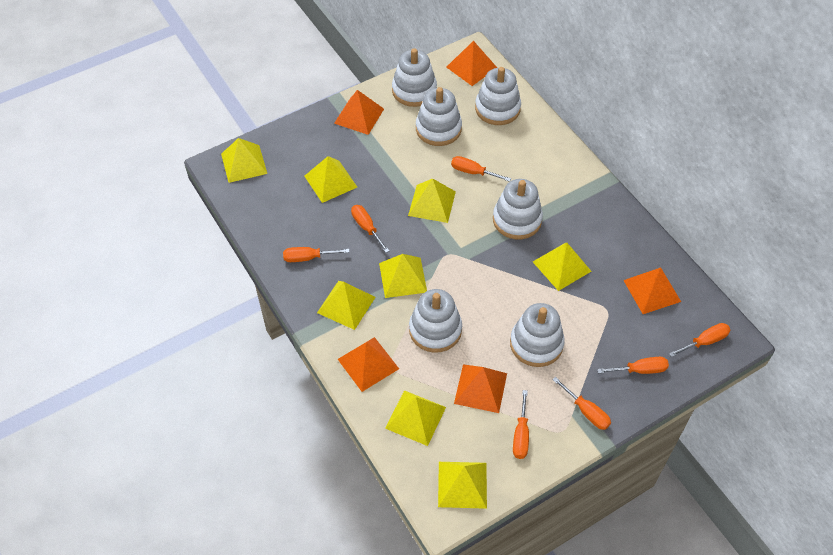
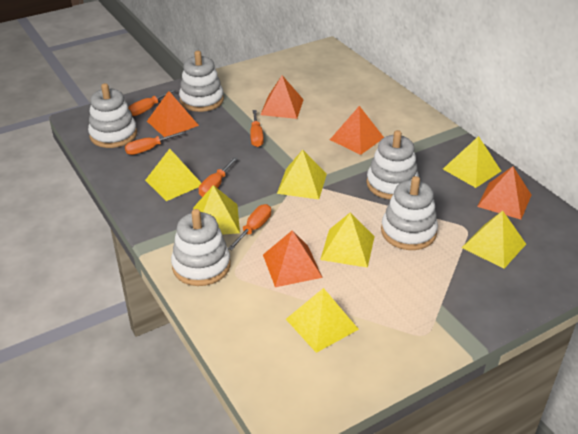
orange screwdriver: [283,247,350,262] [351,205,389,253] [451,156,511,182] [513,390,529,459] [552,377,611,430] [597,357,669,374] [669,323,730,357] = 7 -> [125,131,185,155] [128,89,176,116] [199,157,238,197] [228,204,271,250] [250,110,264,147] = 5
white stacking toy: [392,48,437,107] [409,289,462,353] [416,87,462,146] [475,67,521,125] [493,179,543,239] [510,303,565,367] = 6 -> [88,83,137,148] [171,209,231,286] [179,51,224,112] [366,130,419,199] [381,176,438,250] = 5
yellow pyramid: [221,138,267,183] [305,156,357,203] [317,281,375,330] [379,254,427,298] [385,390,446,446] [408,179,456,223] [438,462,487,509] [533,243,591,291] = 8 -> [145,149,201,201] [193,185,240,235] [277,150,327,199] [286,288,359,353] [320,212,375,268] [443,136,501,188] [462,210,526,269] = 7

